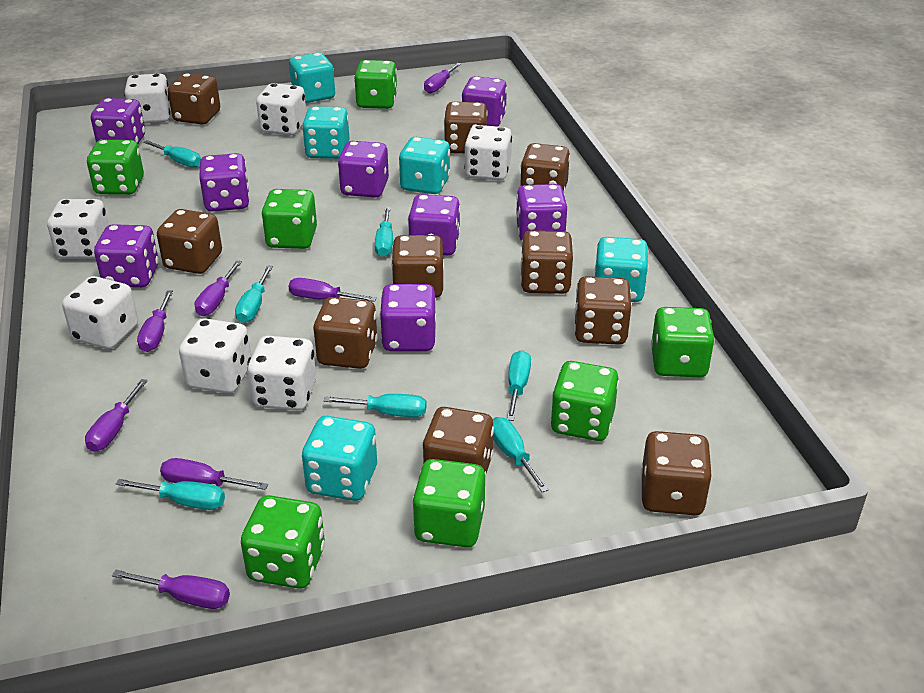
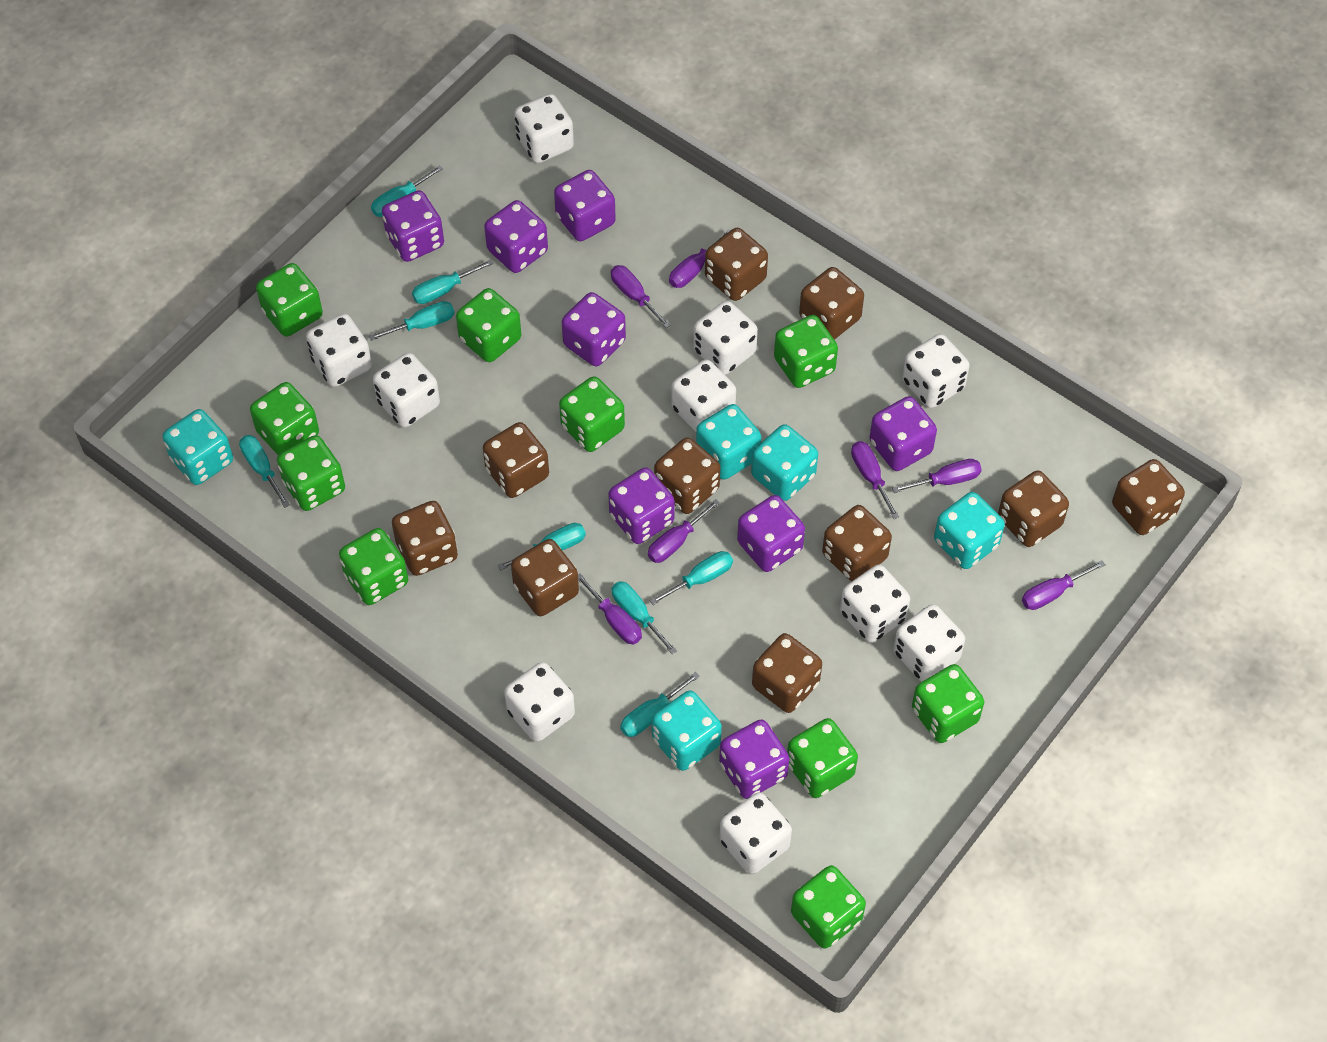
green dice: [87,140,144,195] [241,495,325,589] [261,189,317,249] [354,60,398,109] [412,459,485,547] [551,361,619,441] [651,307,715,377] = 7 -> [250,382,319,455] [256,263,323,337] [277,435,345,511] [339,528,408,605] [456,288,521,362] [559,376,625,452] [774,315,838,388] [787,718,858,798] [791,865,866,949] [912,664,984,743] = 10
turquoise screwdriver: [116,479,225,510] [143,140,201,168] [235,265,273,323] [324,394,427,417] [375,207,393,257] [493,417,549,492] [507,350,531,421] = 7 -> [239,435,290,508] [369,301,455,341] [371,165,444,217] [412,259,493,304] [498,523,586,571] [612,581,677,654] [620,672,700,737] [649,551,733,605] = 8
white dice: [47,199,109,259] [62,276,138,349] [124,74,171,124] [179,318,251,393] [248,336,316,411] [256,83,306,136] [464,125,512,181] = 7 -> [306,313,372,387] [373,353,440,428] [504,662,575,742] [514,93,574,163] [672,359,736,432] [693,301,758,375] [719,792,792,874] [840,565,910,643] [893,604,965,682] [902,334,970,408] = 10

